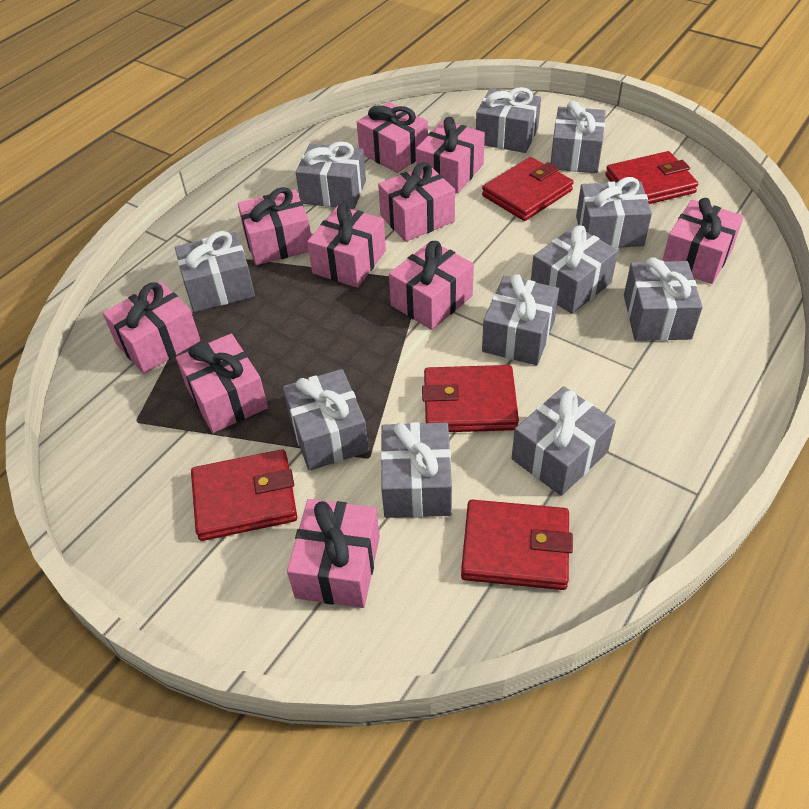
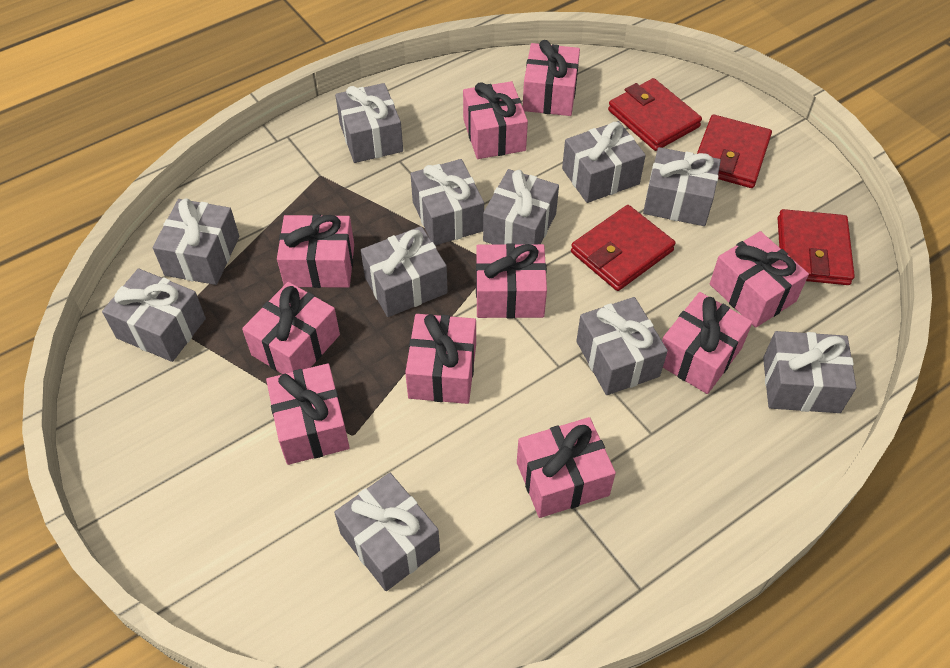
red wallet: [191,449,297,541] [422,365,519,432] [461,500,573,590] [482,157,574,221] [605,151,698,204] = 5 -> [571,205,675,291] [608,78,702,151] [697,115,772,188] [778,209,855,285] = 4

